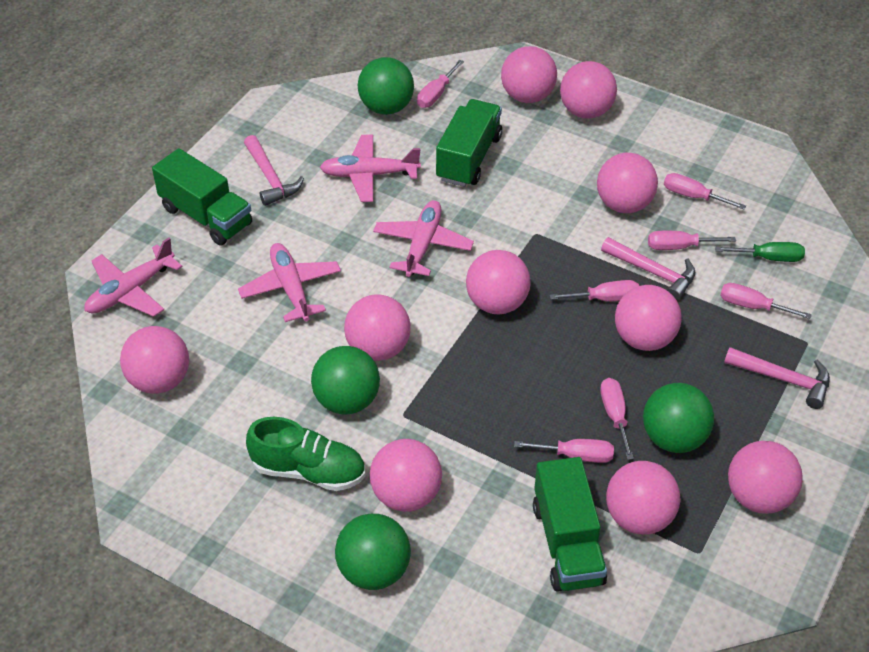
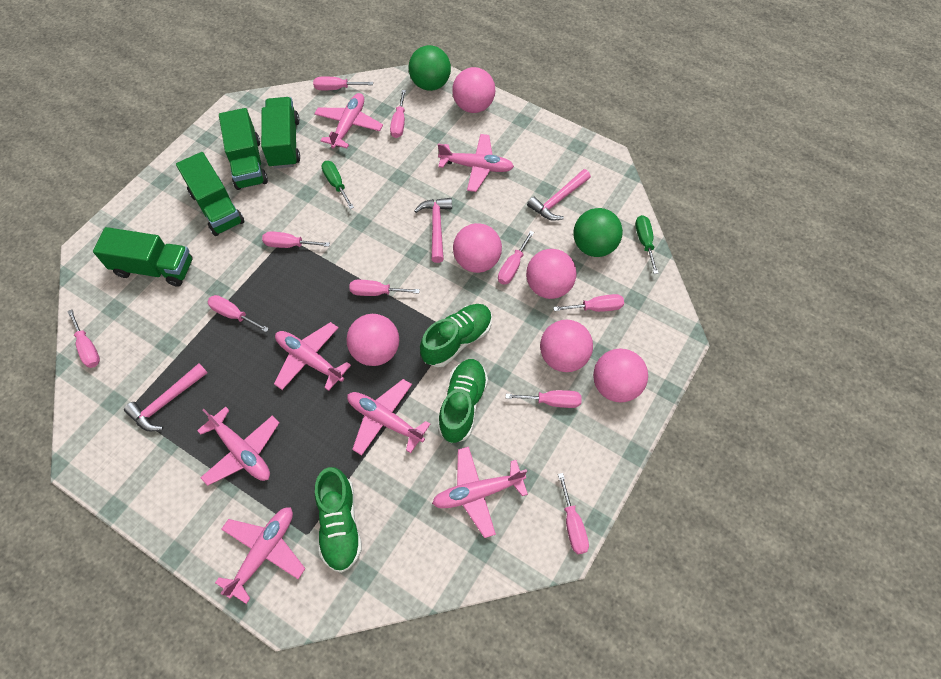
green ball: [311,346,380,414] [335,514,411,590] [358,57,414,115] [643,383,714,453] = 4 -> [409,45,451,91] [573,208,623,257] = 2
green screwdriver: [715,242,805,262] = 1 -> [321,161,354,209] [635,215,658,274] = 2
green shoe: [246,417,366,491] = 1 -> [315,467,362,573] [420,304,492,367] [438,359,488,443] = 3
green truck: [152,148,252,246] [436,99,502,187] [533,457,607,592] = 3 -> [93,227,193,287] [176,152,244,236] [219,108,268,190] [261,97,300,169] = 4
pink ball: [120,326,189,394] [344,294,411,361] [370,439,442,512] [466,250,531,315] [501,46,557,103] [560,61,617,119] [597,153,658,213] [606,461,681,535] [615,285,682,351] [728,441,803,514] = 10 -> [346,314,399,366] [452,67,495,113] [453,223,502,273] [526,249,577,299] [540,320,593,372] [593,349,648,402] = 6
pink plane: [84,238,182,317] [238,243,341,322] [320,135,421,202] [373,200,474,277] = 4 -> [197,407,279,486] [215,507,305,604] [274,322,351,391] [314,93,383,149] [347,379,430,456] [432,447,528,538] [438,134,514,192] = 7
pink screwdriver: [417,60,464,108] [514,439,614,463] [550,280,639,301] [600,378,634,460] [648,231,736,250] [664,173,746,209] [720,283,812,319] = 7 -> [67,309,100,368] [208,295,269,332] [262,231,330,248] [313,77,373,90] [349,280,420,296] [390,90,406,138] [498,231,534,285] [506,390,582,408] [553,294,624,312] [558,473,589,554] = 10

